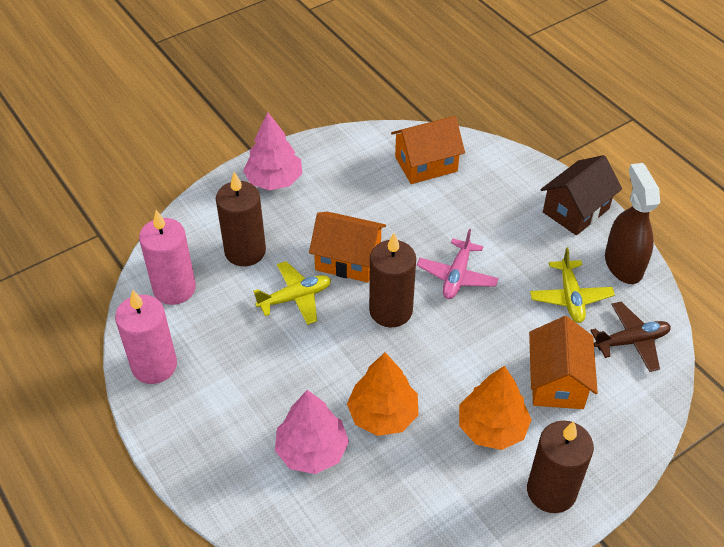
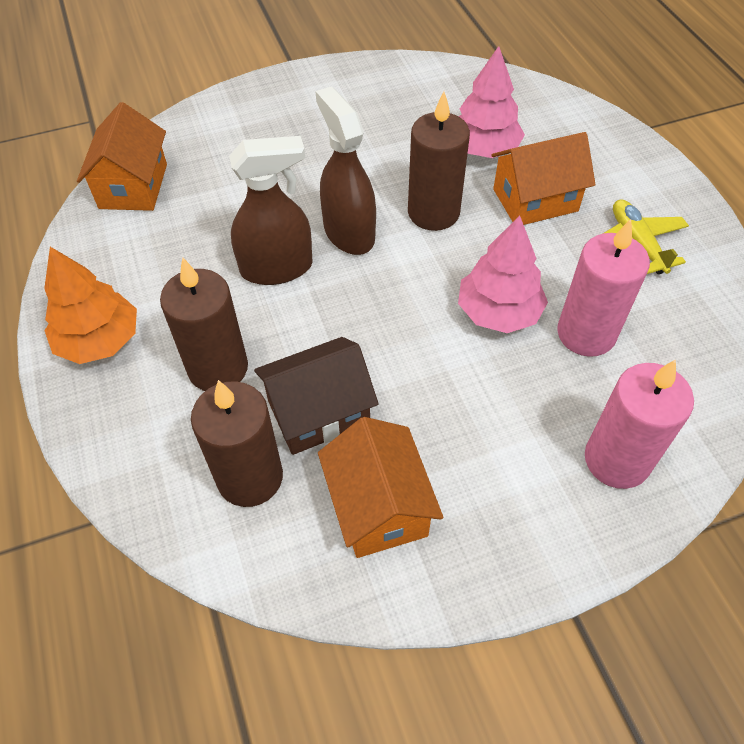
brown plane: [590,302,671,372] = 1 -> none = 0
brown spray bottle: [605,163,660,284] = 1 -> [229,136,313,285] [316,86,376,255] = 2
orange tree: [347,352,418,436] [459,366,532,450] = 2 -> [44,247,137,364] = 1
pink plane: [417,229,499,299] = 1 -> none = 0
yellow plane: [253,261,331,325] [530,248,615,323] = 2 -> [604,199,689,274] = 1

